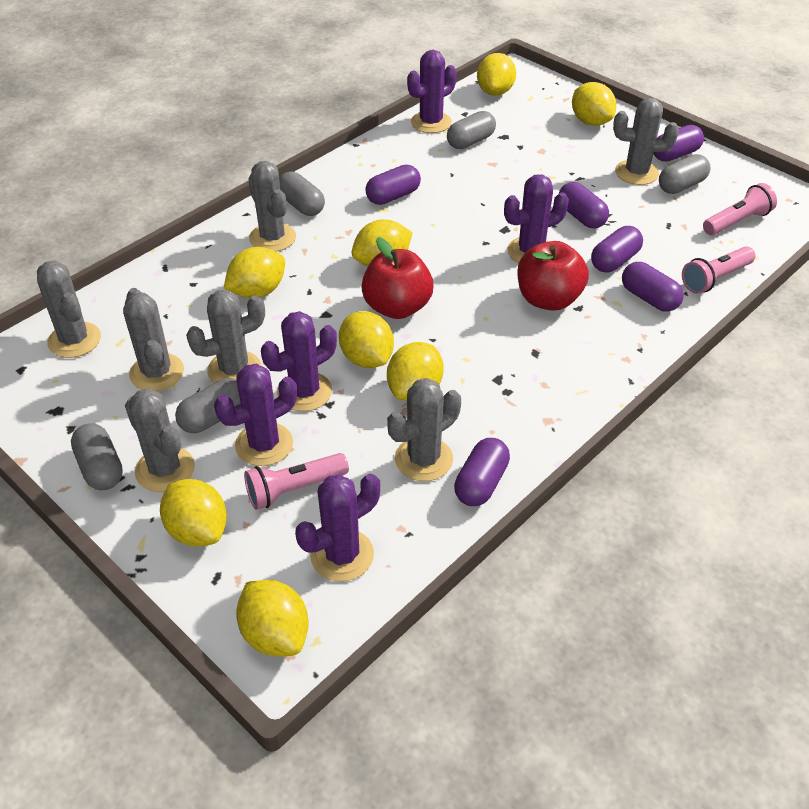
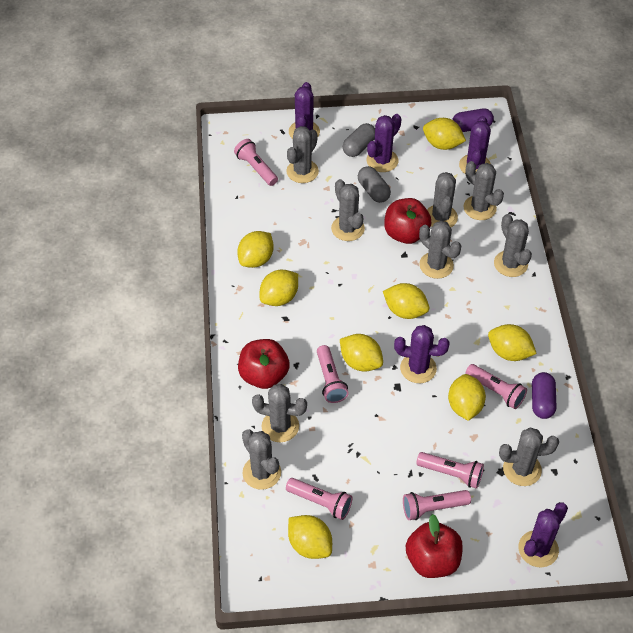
grey cactus: [37,261,101,358] [123,288,184,391] [125,388,195,492] [186,290,265,383] [248,161,296,252] [387,378,461,481] [613,98,679,185] = 7 -> [242,429,281,490] [252,384,307,442] [286,126,319,183] [331,179,365,241] [419,221,461,279] [427,172,458,227] [464,161,504,220] [494,214,532,277] [499,428,559,486] = 9
grey capsule: [71,423,123,490] [175,378,241,433] [279,172,325,216] [447,111,496,149] [659,154,711,194] = 5 -> [343,123,375,157] [358,166,391,203] = 2
pink flashlight: [244,453,349,510] [682,246,756,294] [703,183,777,235] = 3 -> [234,139,278,186] [286,478,352,520] [317,345,349,403] [403,490,471,520] [416,452,484,489] [466,364,527,409] = 6
purple capsule: [365,165,421,205] [454,438,510,506] [559,182,609,228] [591,226,643,272] [622,262,684,312] [653,125,704,162] = 6 -> [452,108,494,132] [532,372,556,419] = 2
red apple: [362,237,434,319] [517,241,589,311] = 2 -> [238,339,290,389] [384,198,432,244] [406,514,463,578] = 3

